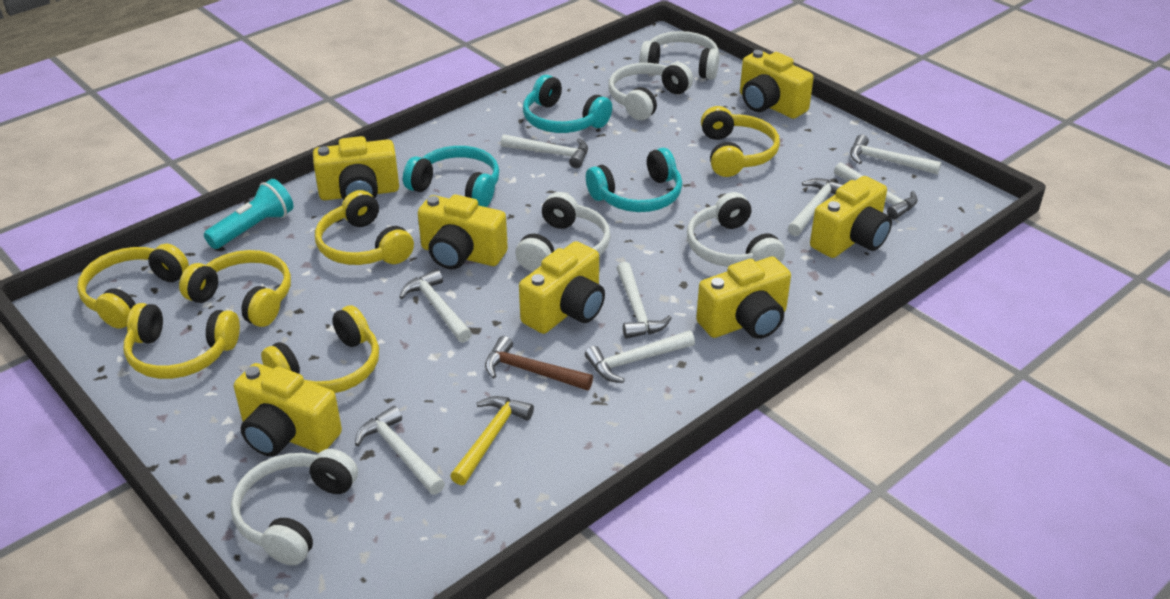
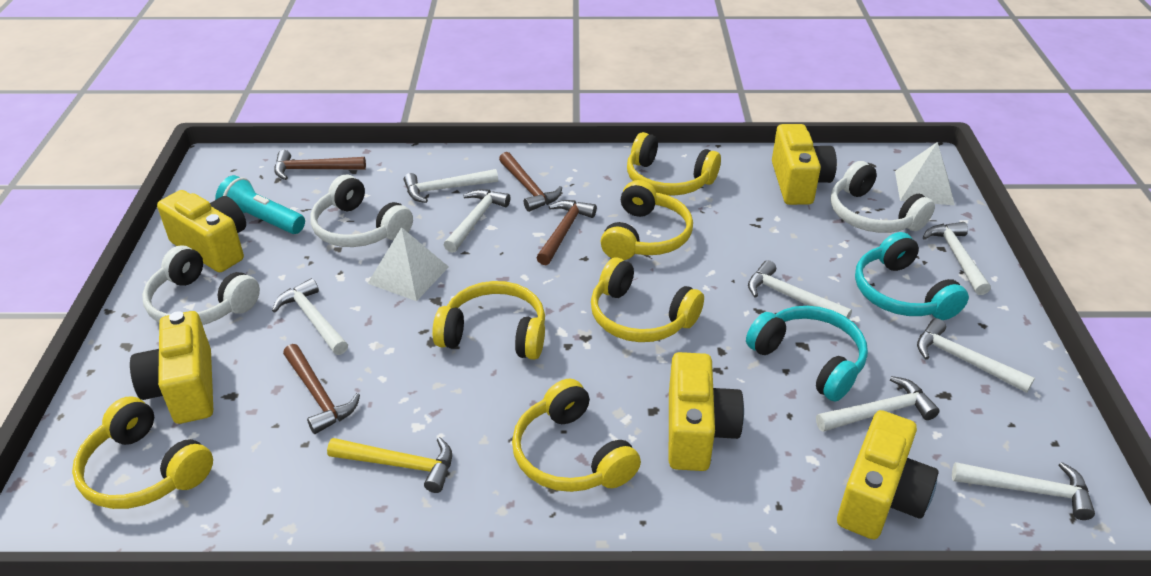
brown hammer: [485,336,593,391] = 1 -> [274,150,366,180] [283,344,360,434] [499,152,562,212] [536,200,597,265] = 4
turquoise headphones: [403,146,499,207] [523,75,612,133] [586,148,682,212] = 3 -> [746,306,868,401] [855,232,969,320] = 2
white headphones: [231,449,358,565] [516,192,611,271] [608,62,693,120] [639,31,719,79] [687,192,785,267] = 5 -> [142,245,260,325] [310,175,413,247] [831,161,935,233] = 3
white pyramid: none = 0 -> [367,227,449,301] [895,142,955,205] = 2
yellow camera: [234,363,342,457] [313,136,399,200] [418,195,508,270] [519,241,605,334] [696,257,791,339] [740,50,814,119] [810,176,892,258] = 7 -> [130,311,213,424] [157,190,246,272] [669,352,744,471] [772,124,837,205] [837,410,938,539] = 5

